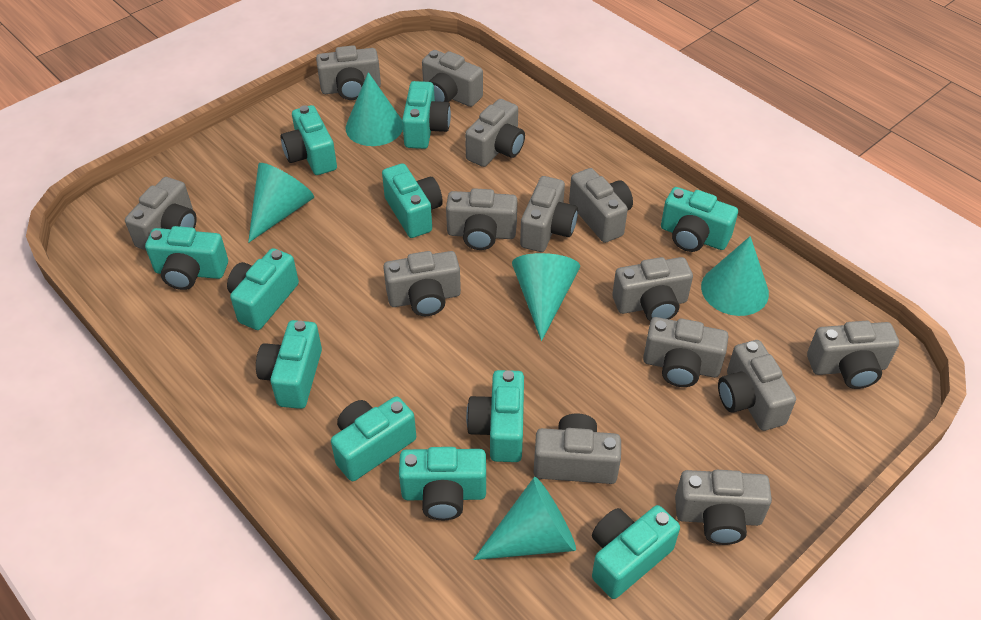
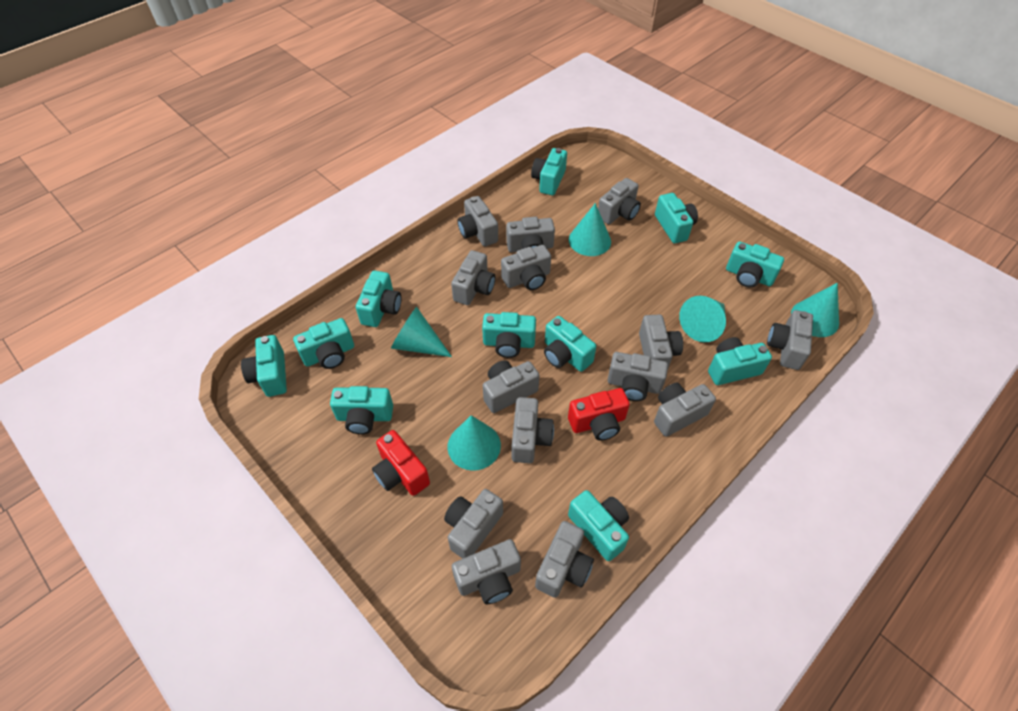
red camera: none = 0 -> [372,430,430,496] [568,388,630,441] = 2

